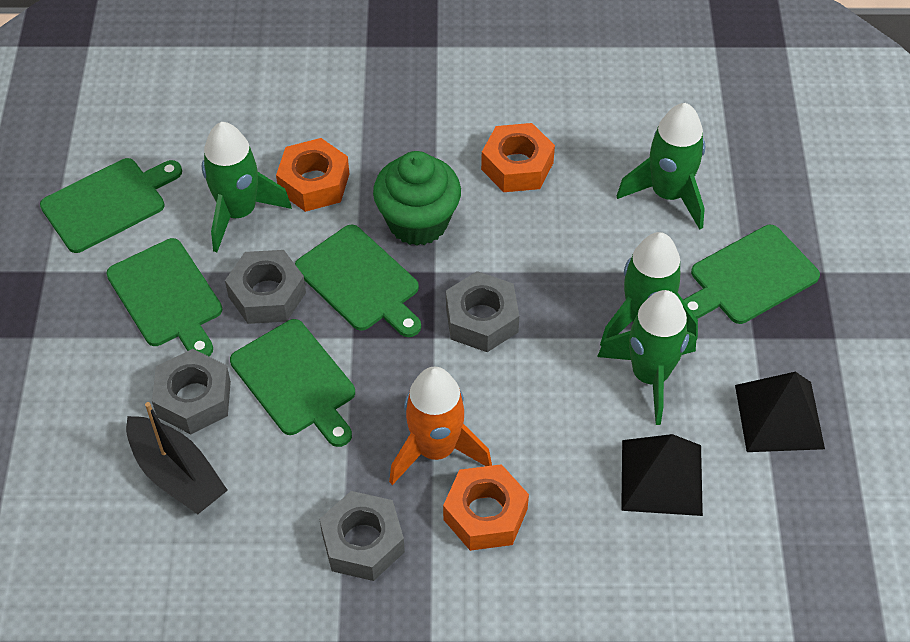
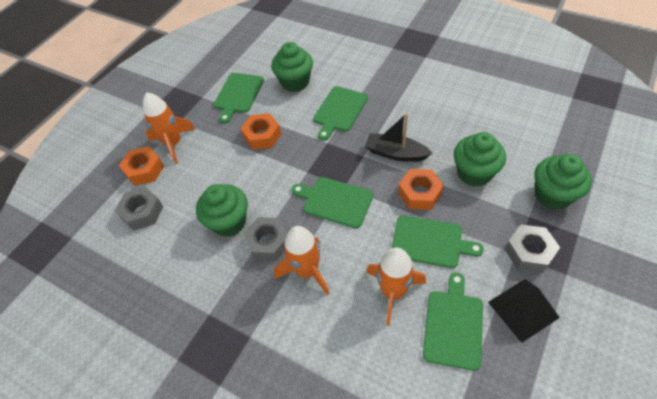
black pyramid: [621,434,703,516] [735,372,825,452] = 2 -> [488,279,560,343] = 1
green cupcake: [373,151,461,246] = 1 -> [196,184,248,237] [271,42,313,92] [454,132,506,187] [534,154,592,210] = 4
green rocket: [202,122,292,252] [597,290,696,425] [600,232,698,346] [617,103,705,230] = 4 -> none = 0
grey nut: [152,349,231,434] [225,250,306,324] [320,491,405,581] [446,271,519,352] = 4 -> [115,187,164,230] [243,217,287,261] [505,224,560,273] = 3
orange rocket: [389,367,492,485] = 1 -> [143,92,195,164] [274,226,330,295] [366,248,426,325] = 3

